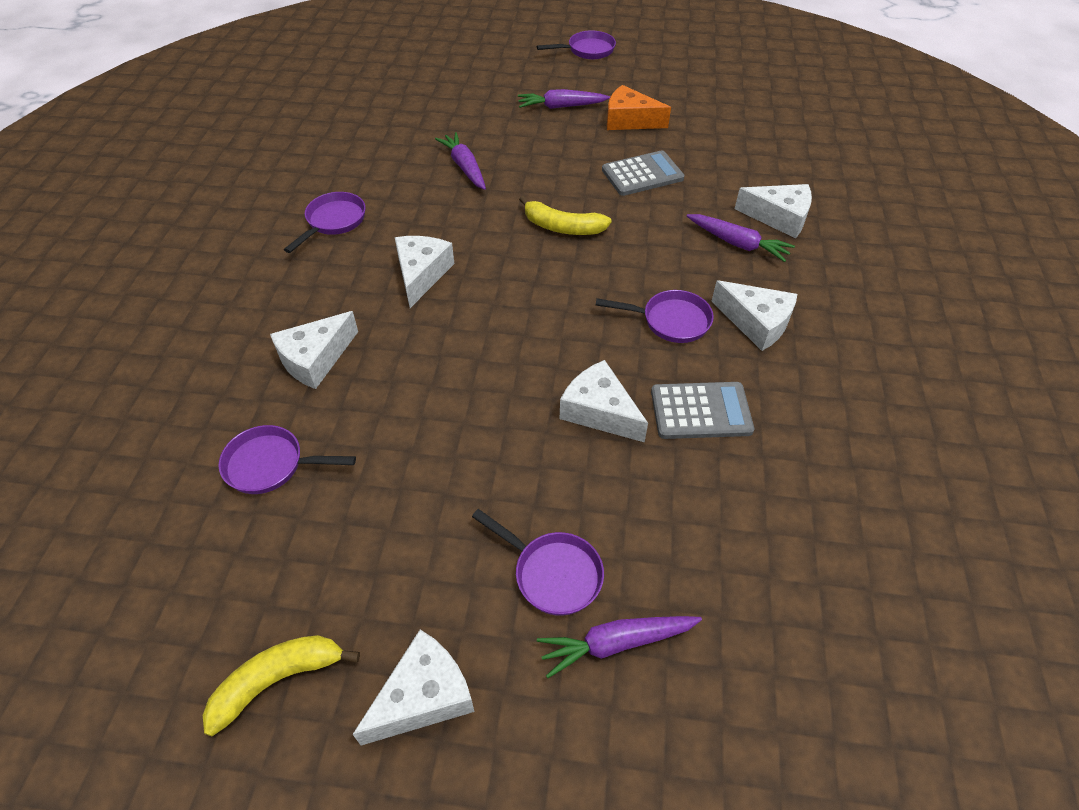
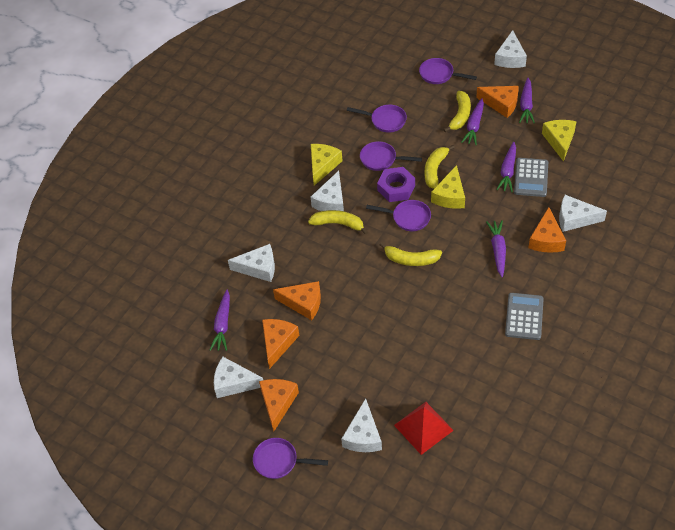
orange cheese: [607,85,671,130] = 1 -> [259,379,299,432] [262,319,299,369] [273,281,321,320] [476,86,518,118] [528,207,566,253] = 5
purple carrot: [435,132,486,190] [518,89,610,109] [537,616,702,678] [687,214,795,262] = 4 -> [210,290,230,351] [461,98,484,145] [486,220,506,277] [496,142,516,192] [519,78,535,124] = 5
purple nut: none = 0 -> [377,167,415,202] = 1
red pyramid: none = 0 -> [394,402,454,455] = 1
yellow banana: [203,635,360,736] [519,196,612,235] = 2 -> [308,210,368,235] [380,242,442,266] [425,145,455,189] [443,91,471,132] = 4
yellow cheese: none = 0 -> [311,144,342,186] [431,165,465,209] [542,120,577,162] = 3

